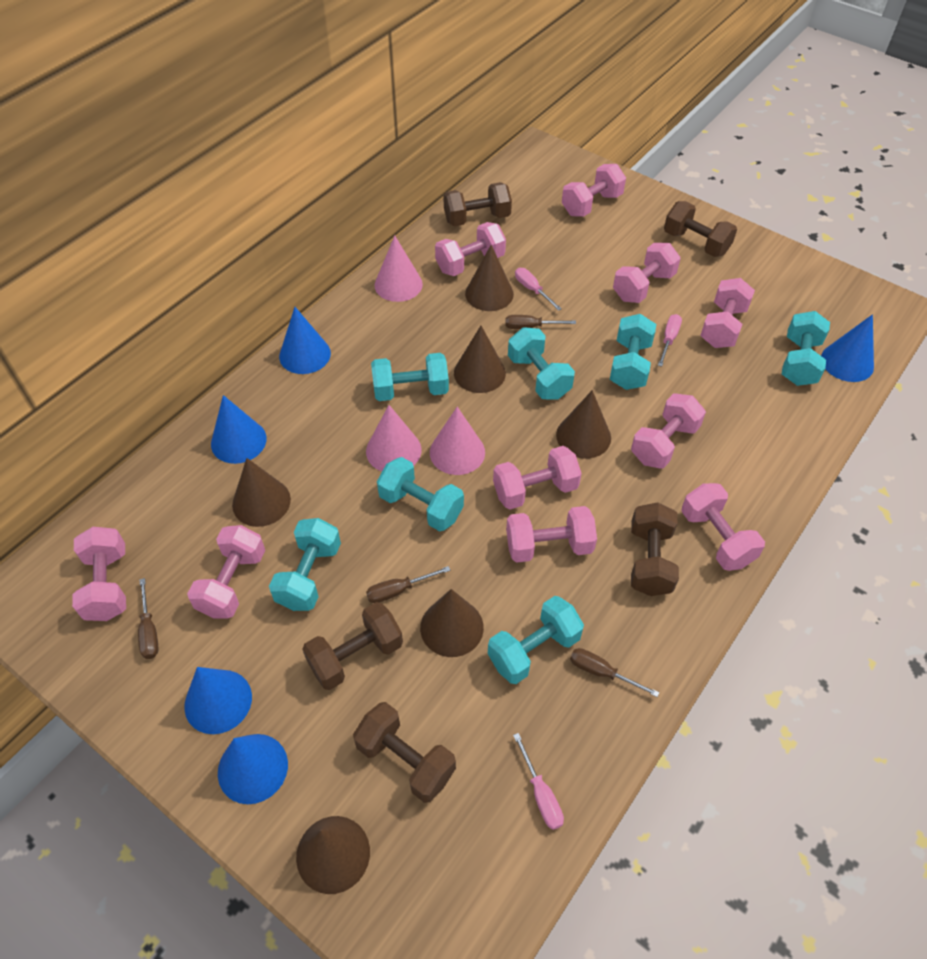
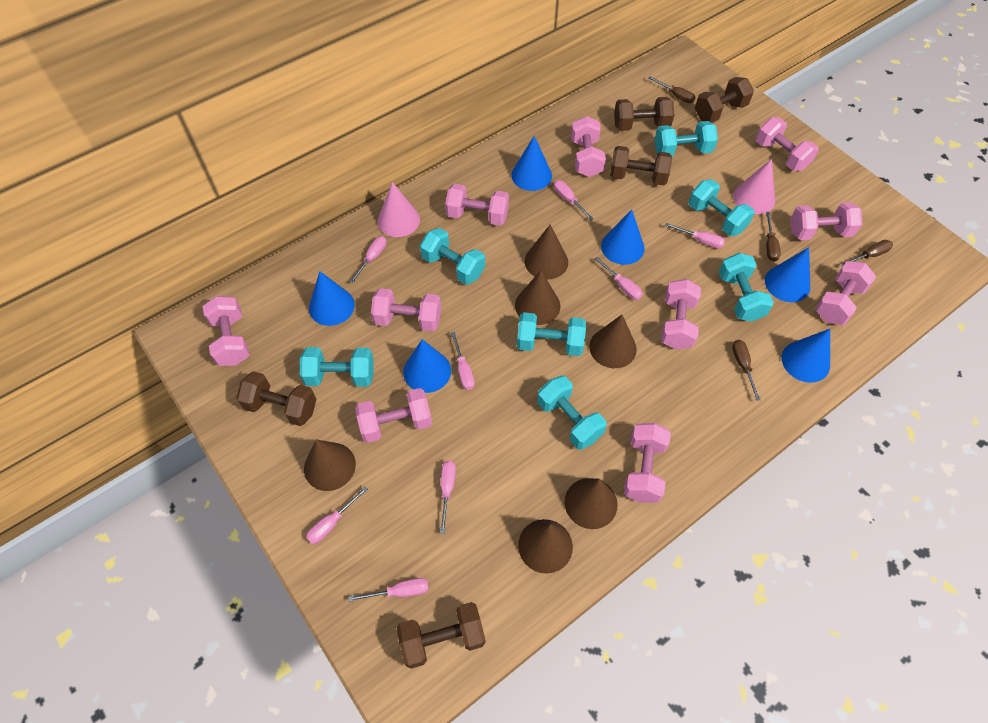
blue cone: [184,667,252,734] [211,395,267,464] [218,734,288,804] [279,307,331,374] [821,314,874,382] = 5 -> [309,271,355,326] [403,339,451,393] [511,136,552,191] [601,210,645,265] [765,247,810,302] [781,329,830,383] = 6
pink cone: [366,405,421,471] [375,236,423,302] [430,407,485,475] = 3 -> [378,182,420,237] [733,159,775,214] = 2
pink screwdriver: [513,733,564,830] [515,268,562,311] [658,314,682,367] = 3 -> [306,487,368,544] [349,578,429,602] [350,236,387,284] [440,461,456,534] [451,332,475,390] [554,180,594,220] [595,257,643,300] [665,223,725,248] = 8

